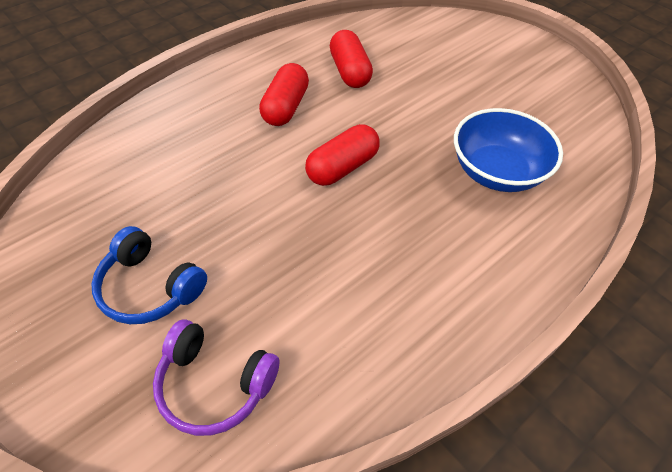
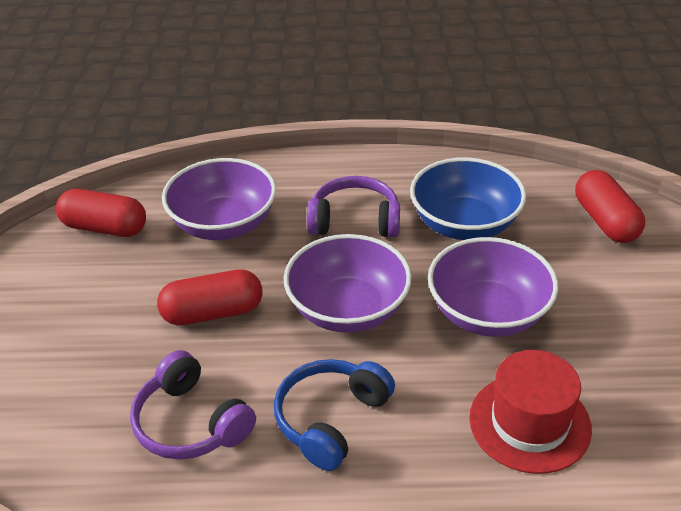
purple bowl: none = 0 -> [162,158,276,240] [284,234,412,333] [428,237,558,337] = 3
purple headphones: [153,319,279,436] = 1 -> [130,350,256,460] [307,176,400,237] = 2
red hat: none = 0 -> [469,350,592,474] = 1

